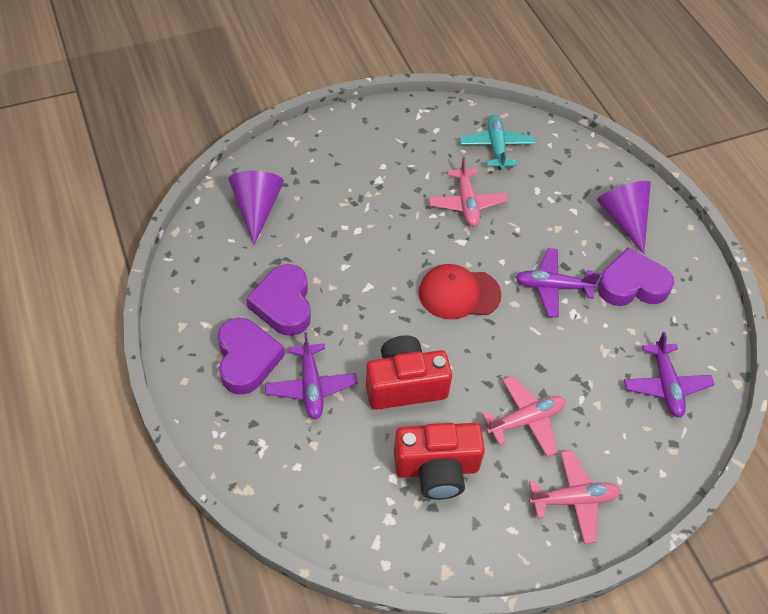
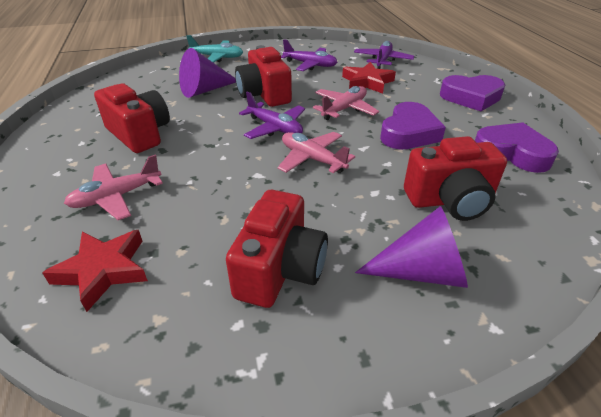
red camera: [366,335,452,410] [394,423,485,500] = 2 -> [94,83,170,153] [226,190,328,308] [235,45,292,107] [404,136,507,221] = 4
red cap: [419,264,501,320] = 1 -> none = 0
red star: none = 0 -> [42,230,148,312] [342,62,396,94] = 2

